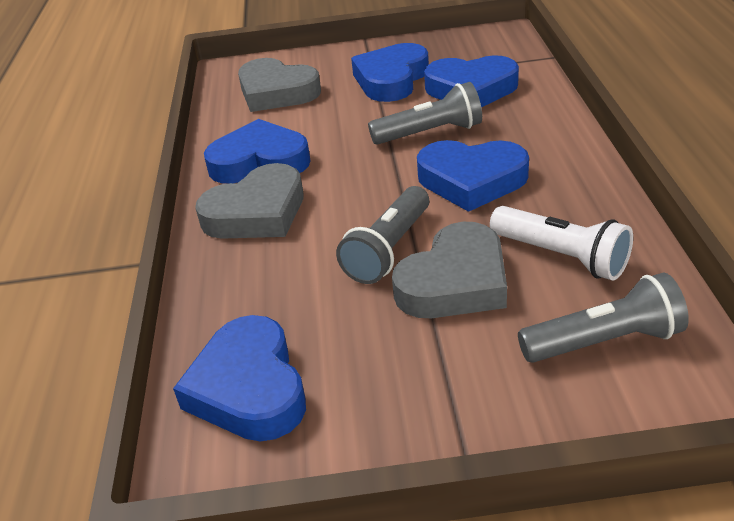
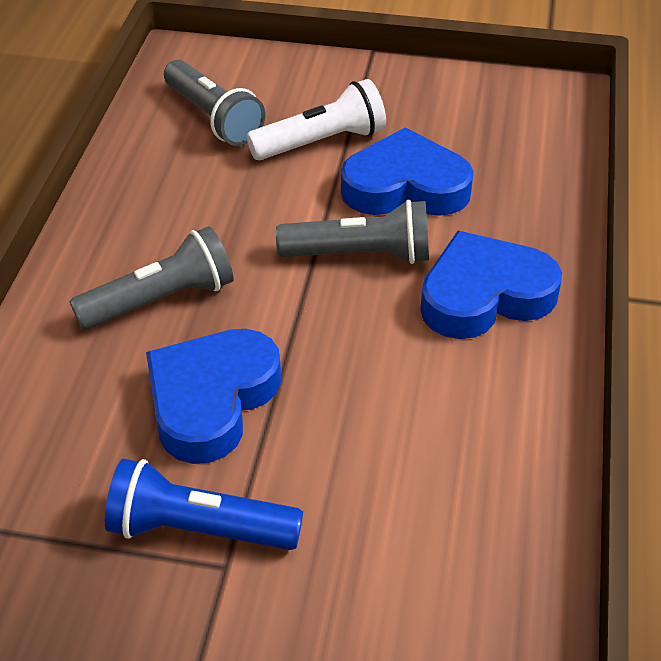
blue flashlight: none = 0 -> [105,458,303,550] = 1
blue heart: [173,315,306,441] [204,119,311,184] [351,43,429,102] [417,140,529,212] [424,55,519,107] = 5 -> [146,329,281,464] [341,127,474,216] [420,231,562,339] = 3
grey heart: [195,163,304,239] [238,58,321,112] [392,222,507,318] = 3 -> none = 0

